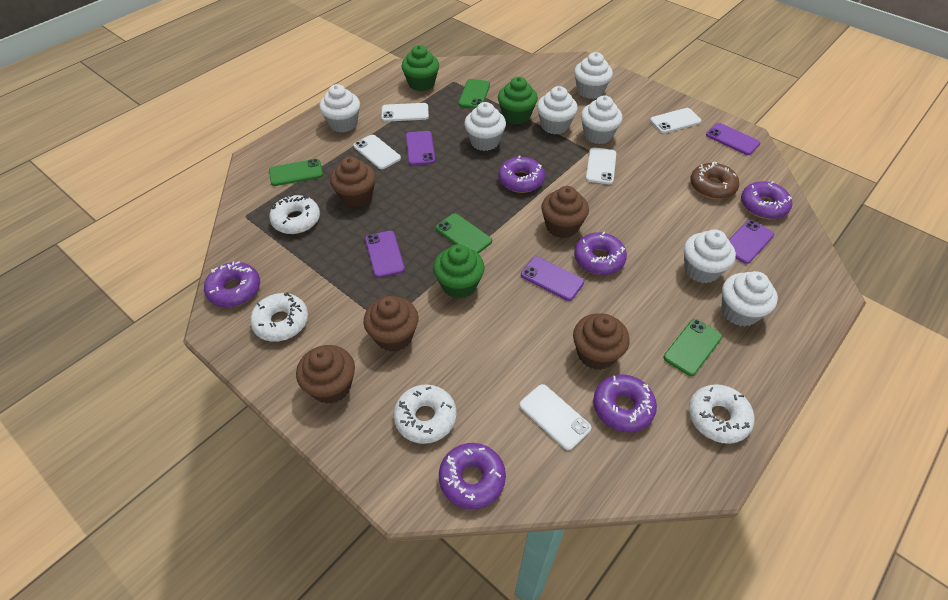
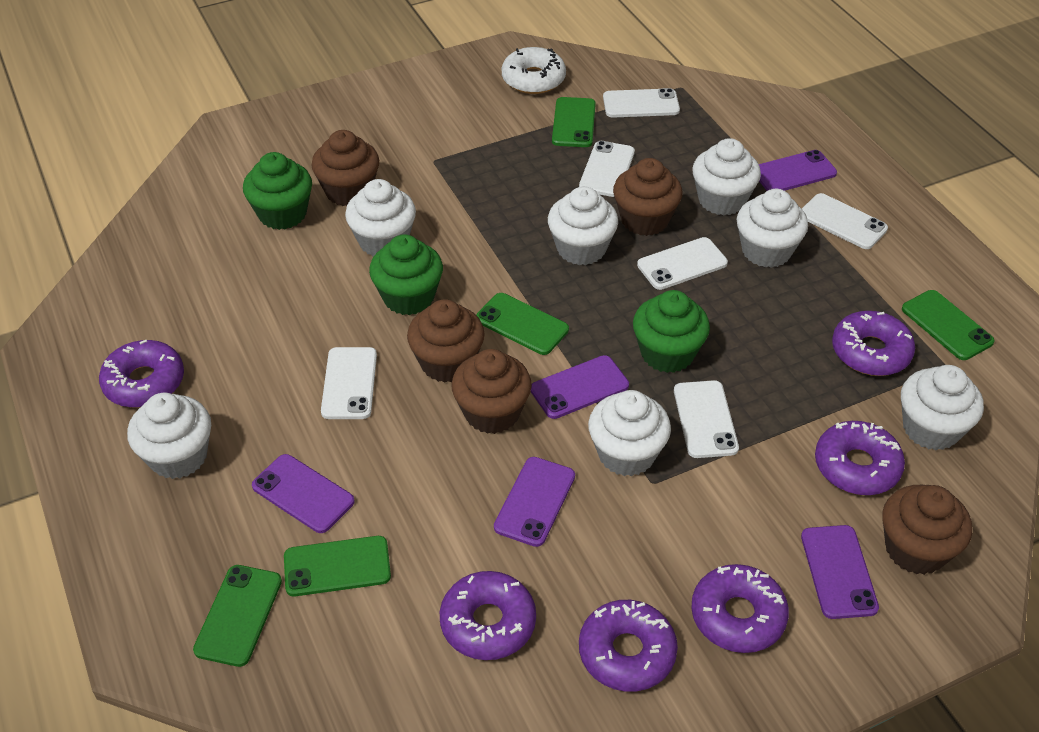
brown donut: [690,162,739,199] = 1 -> none = 0
green phone: [269,159,323,186] [436,213,492,254] [458,79,490,108] [663,319,722,376] = 4 -> [193,565,282,667] [284,536,391,596] [476,293,569,355] [552,97,596,147] [902,290,995,360] = 5
white donut: [250,292,308,342] [269,194,320,234] [394,384,457,444] [689,384,754,444] = 4 -> [502,47,566,94] = 1
white phone: [354,135,401,169] [382,103,429,122] [519,384,591,450] [586,147,616,184] [650,108,701,133] = 5 -> [321,347,377,419] [579,141,635,197] [603,88,680,118] [637,237,728,290] [674,380,739,458] [802,193,888,249] = 6

